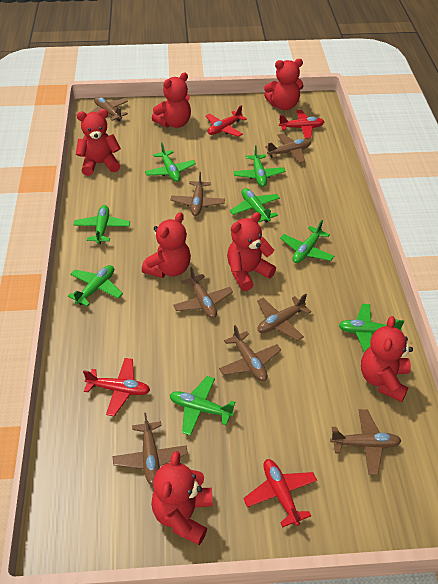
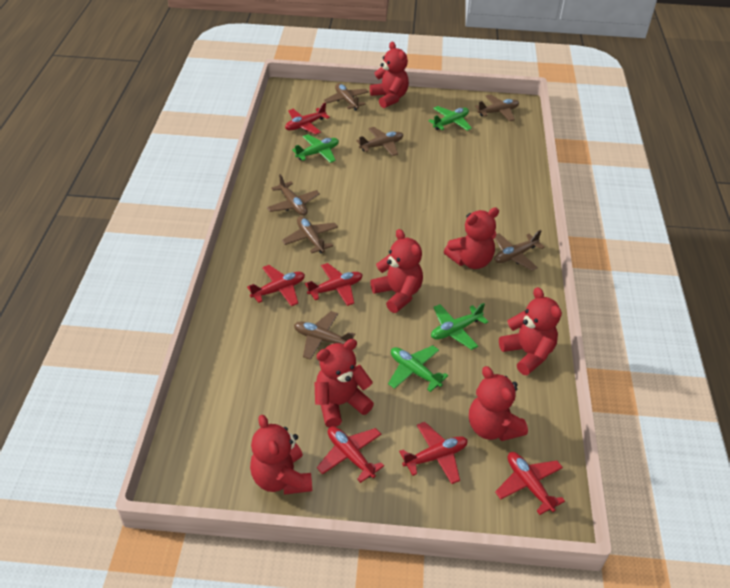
brown plane: [91,97,128,122] [113,413,188,485] [170,172,225,216] [173,267,233,318] [219,325,281,381] [257,294,311,341] [265,133,311,163] [330,409,401,475] = 8 -> [267,174,320,216] [282,216,338,254] [294,311,355,360] [324,83,369,111] [357,127,403,156] [475,94,519,121] [494,230,545,271] = 7
green plane: [68,265,123,306] [74,205,130,244] [145,142,196,182] [170,376,235,436] [230,188,280,223] [233,145,285,187] [280,220,334,263] [339,304,404,352] = 8 -> [292,134,339,163] [388,345,448,392] [429,106,472,131] [431,303,488,350] = 4
red plane: [83,358,150,416] [206,105,247,137] [243,459,317,528] [279,110,324,139] = 4 -> [247,265,305,306] [285,103,330,134] [305,263,363,306] [317,426,384,483] [399,422,468,484] [495,452,565,515] = 6

